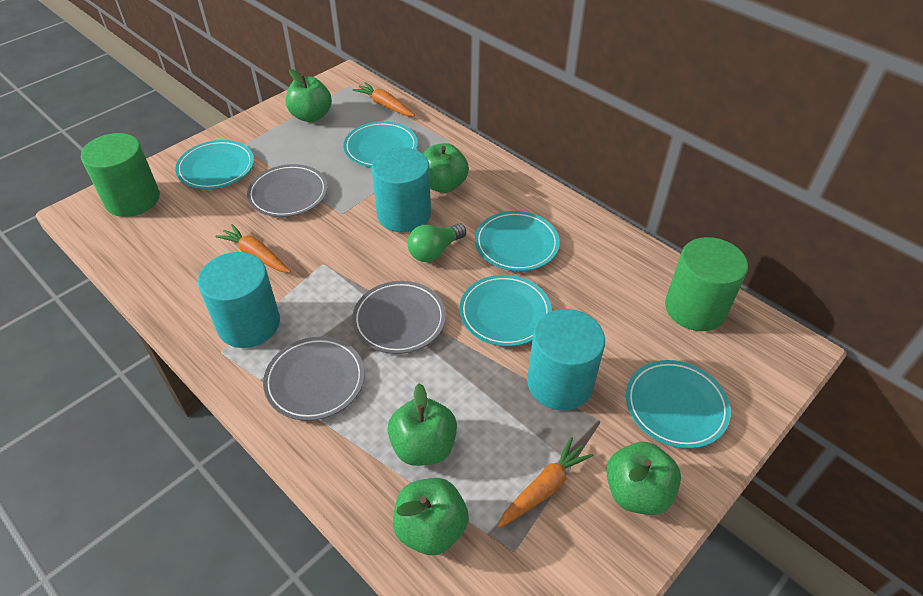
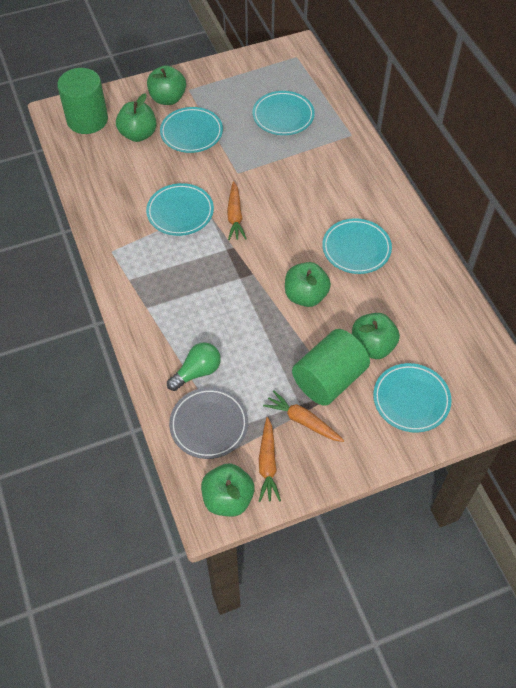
grey plate: [247,164,328,217] [263,337,365,421] [352,281,446,354] = 3 -> [169,387,248,459] = 1
turquoise cylinder: [198,252,280,348] [372,147,431,233] [527,309,605,410] = 3 -> none = 0

